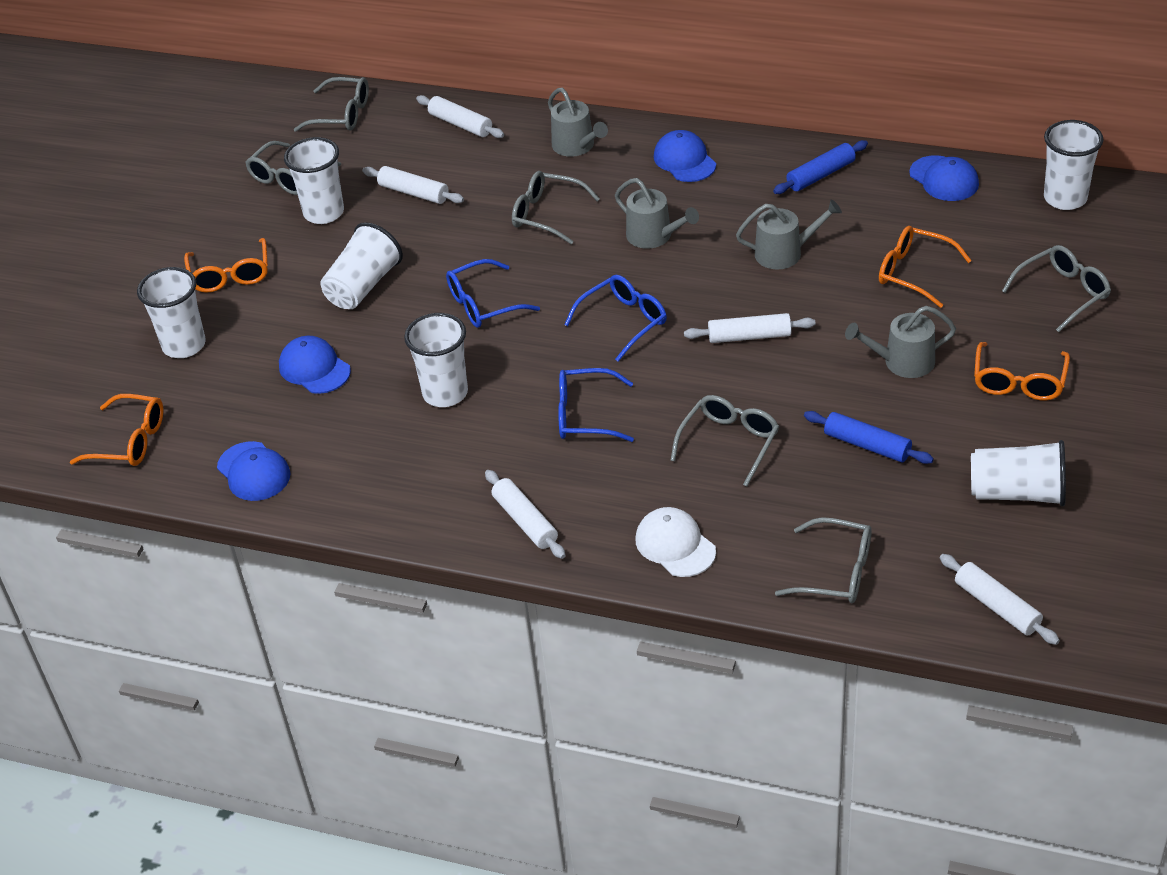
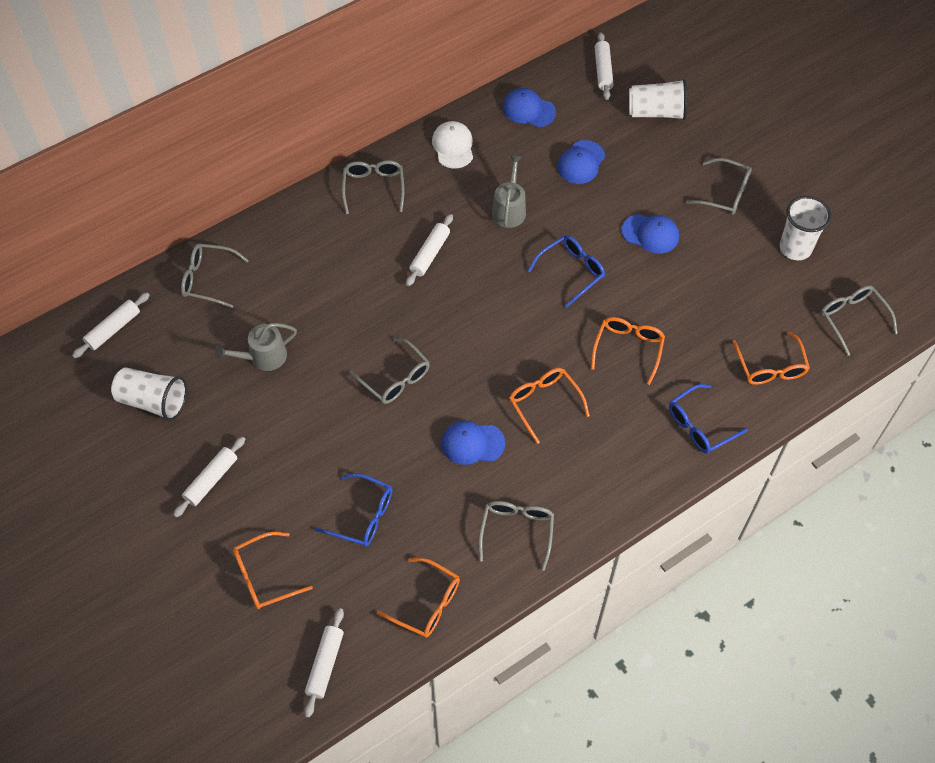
blue rolling pin: [773,140,868,194] [804,411,934,464] = 2 -> none = 0
grey watering can: [548,88,608,157] [615,178,699,249] [736,199,842,269] [845,306,956,378] = 4 -> [215,323,297,371] [492,155,526,228] = 2
orange glasses: [70,394,163,466] [184,238,268,293] [879,226,972,308] [974,342,1070,401] = 4 -> [233,532,313,609] [377,558,460,638] [509,368,590,444] [591,317,665,385] [732,332,810,385] = 5
white cup: [137,267,206,358] [284,137,344,224] [320,222,403,309] [404,313,468,407] [971,440,1066,506] [1044,120,1104,210] = 6 -> [111,367,187,421] [629,79,687,120] [780,196,831,260] = 3

